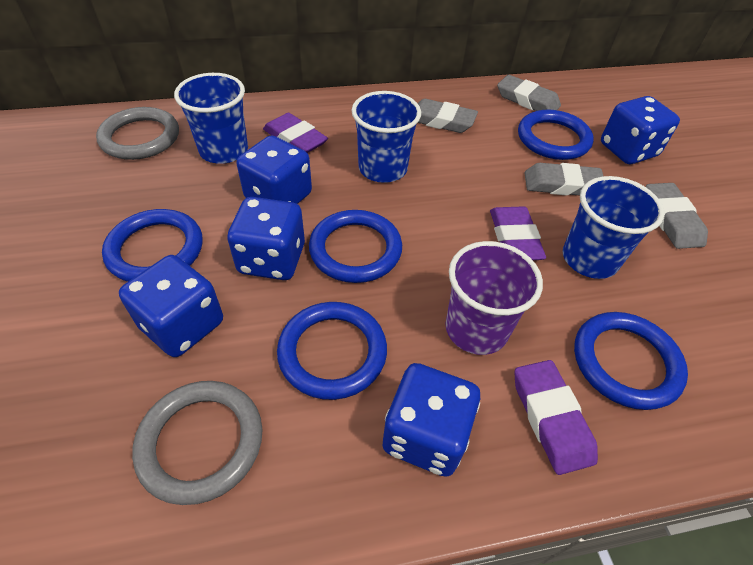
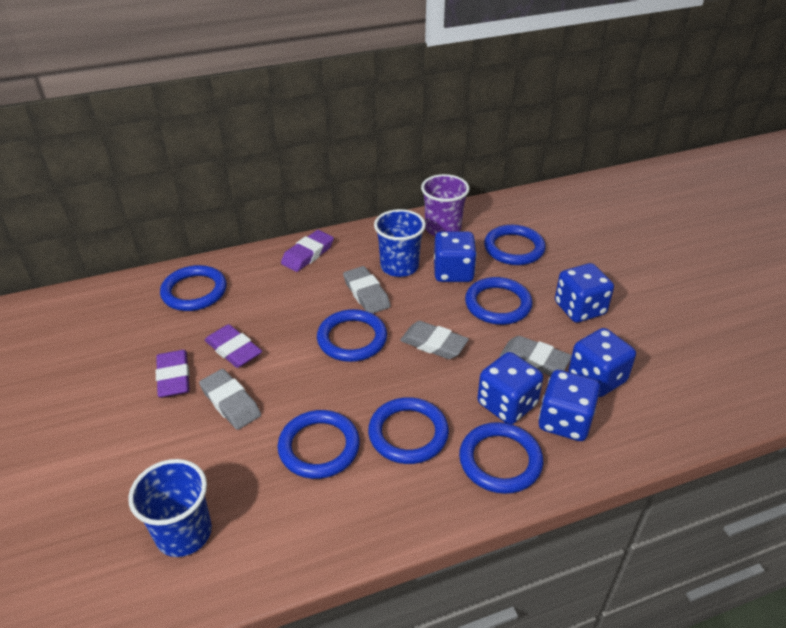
blue cup: [174,73,248,164] [351,91,421,183] [563,176,664,279] = 3 -> [128,459,212,557] [374,209,426,277] = 2
blue ring: [102,209,203,282] [277,302,387,400] [309,210,402,283] [518,110,594,160] [574,312,688,410] = 5 -> [160,265,227,311] [277,410,360,479] [317,309,387,362] [368,397,449,464] [459,422,543,494] [465,277,533,325] [484,225,546,265] = 7
grey ring: [96,107,179,160] [132,381,263,505] = 2 -> none = 0

